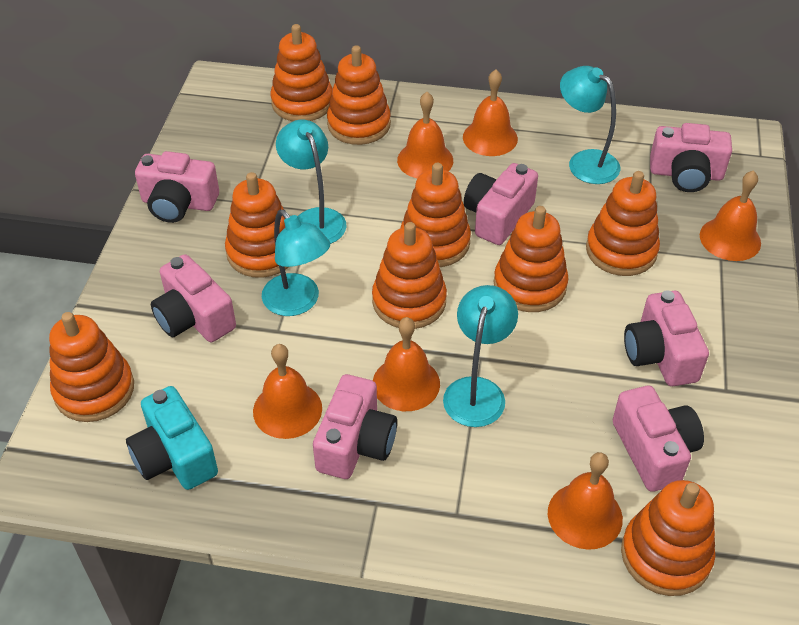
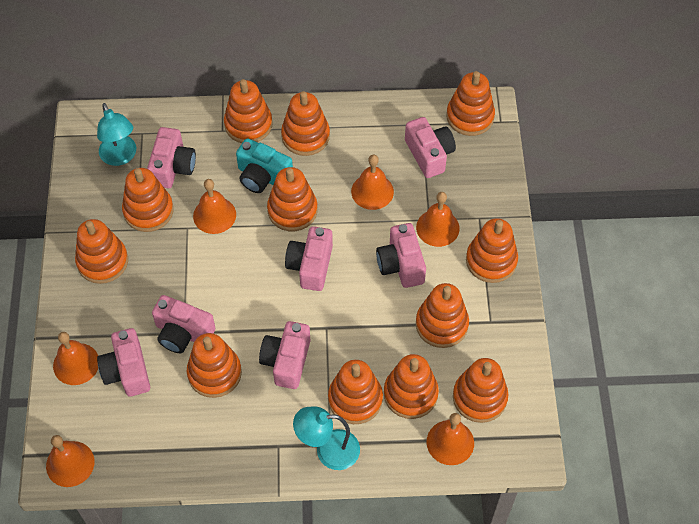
orange stacking toy: [49,312,134,422] [225,172,288,278] [271,24,333,121] [327,45,391,145] [372,222,447,329] [400,163,471,267] [494,206,568,312] [586,171,660,276] [621,480,715,596] = 9 -> [75,219,128,284] [122,168,173,232] [187,333,242,398] [224,79,273,143] [267,167,318,231] [281,91,330,156] [328,360,383,424] [384,354,439,419] [416,283,469,348] [446,71,495,136] [453,358,508,423] [466,218,518,283] = 12
turquoise lamp: [262,210,330,316] [276,120,346,244] [443,285,518,427] [560,66,620,184] = 4 -> [97,103,136,166] [293,407,360,470] = 2

